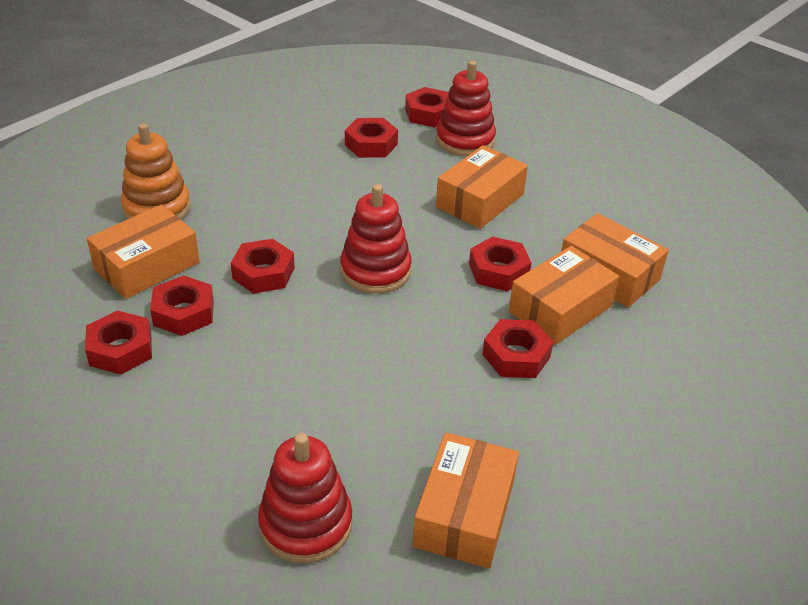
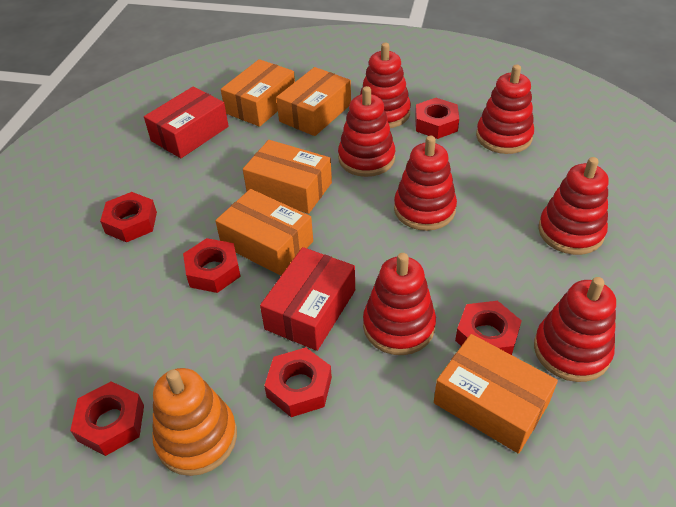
red box: none = 0 -> [144,87,229,158] [260,247,355,351] = 2
red nut: [85,310,152,375] [150,275,214,336] [231,239,295,294] [345,118,398,158] [405,87,449,127] [469,236,531,291] [482,319,553,378] = 7 -> [70,381,144,456] [100,192,157,242] [183,238,241,293] [264,347,332,417] [415,98,459,139] [455,301,522,355] = 6
red stacking toy: [258,433,352,563] [340,184,412,294] [436,61,496,156] = 3 -> [338,86,395,177] [360,43,411,128] [363,253,436,355] [394,136,457,231] [476,65,534,154] [534,277,616,382] [538,157,609,255] = 7

